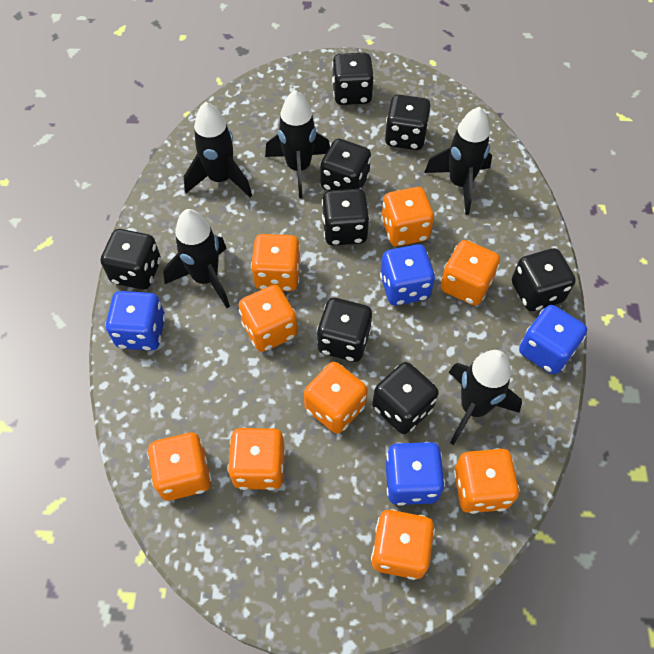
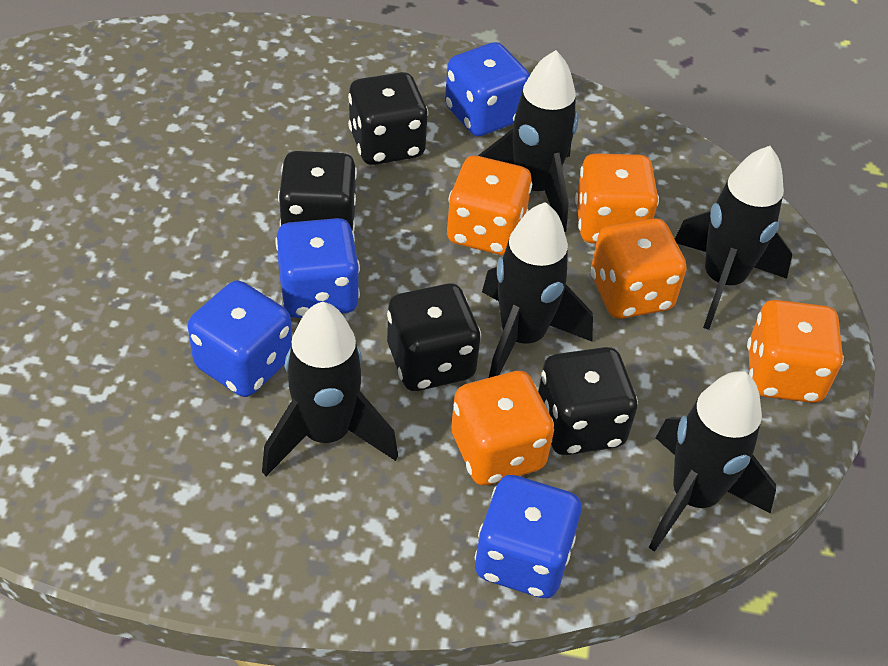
black dice: [101,229,161,290] [317,298,372,362] [320,139,371,191] [322,189,370,246] [332,53,374,105] [372,362,439,434] [385,95,431,150] [512,248,576,311] = 8 -> [278,151,357,232] [348,72,428,165] [387,284,481,391] [538,347,638,455] = 4
orange dice: [147,432,212,501] [227,428,286,490] [239,285,298,352] [251,234,301,291] [304,362,368,434] [371,509,435,580] [381,187,434,246] [440,240,500,305] [454,448,519,514] = 9 -> [447,156,532,255] [451,371,554,485] [575,153,659,244] [591,218,687,319] [747,300,844,403] = 5

